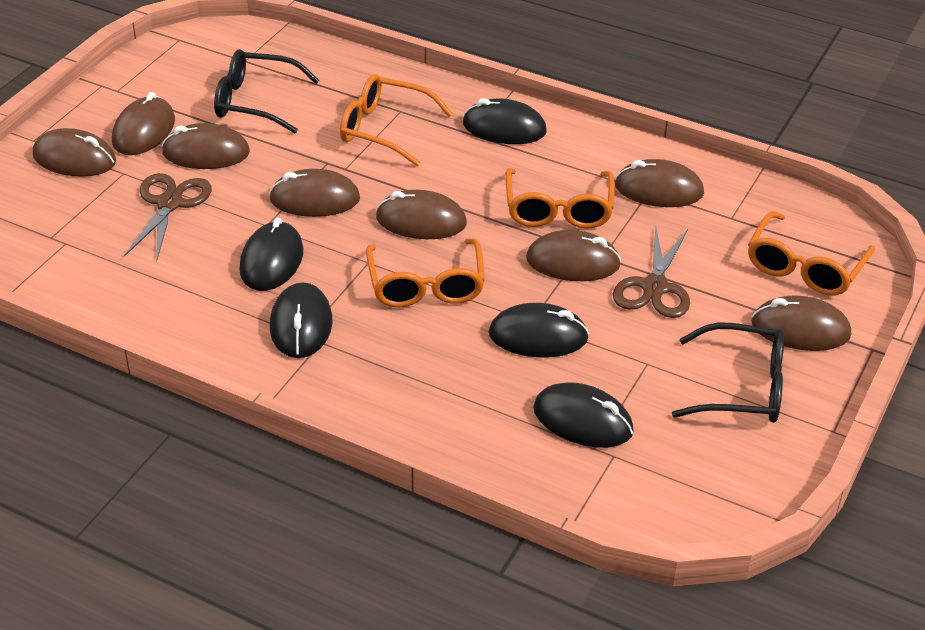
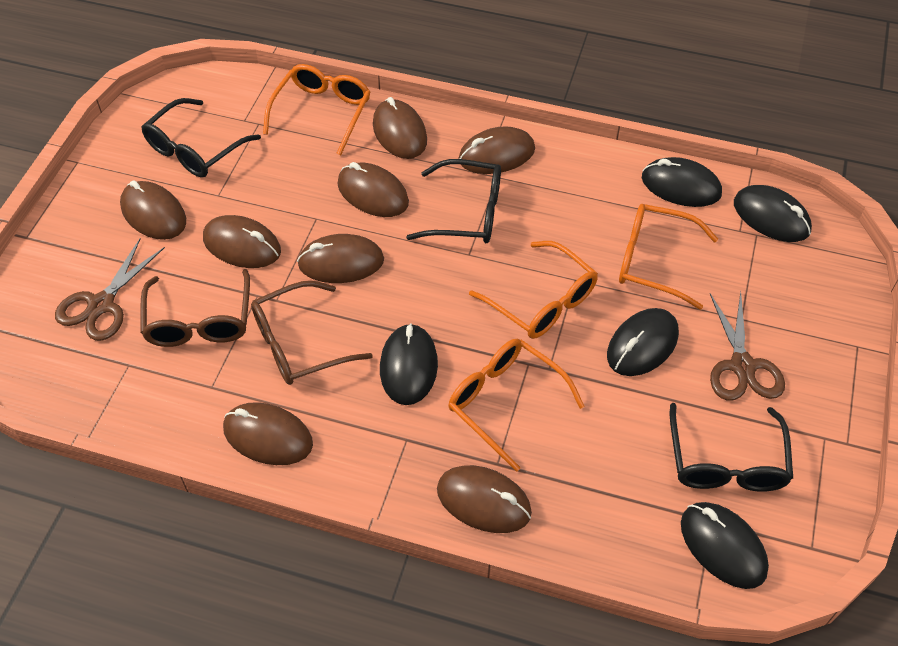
black glasses: [214,49,320,133] [672,323,784,423] = 2 -> [141,98,261,178] [406,159,501,243] [670,403,793,492] = 3
brown glasses: none = 0 -> [140,269,250,347] [251,281,373,385] = 2

